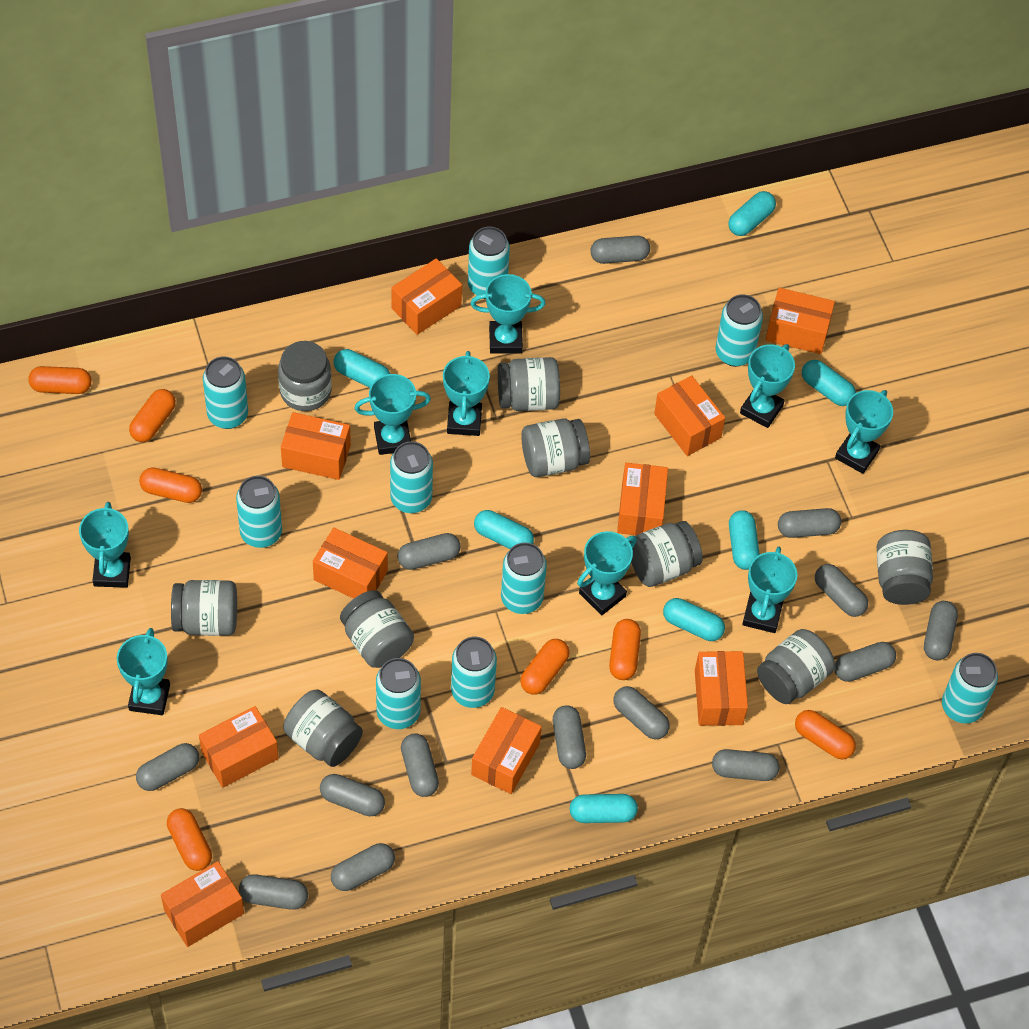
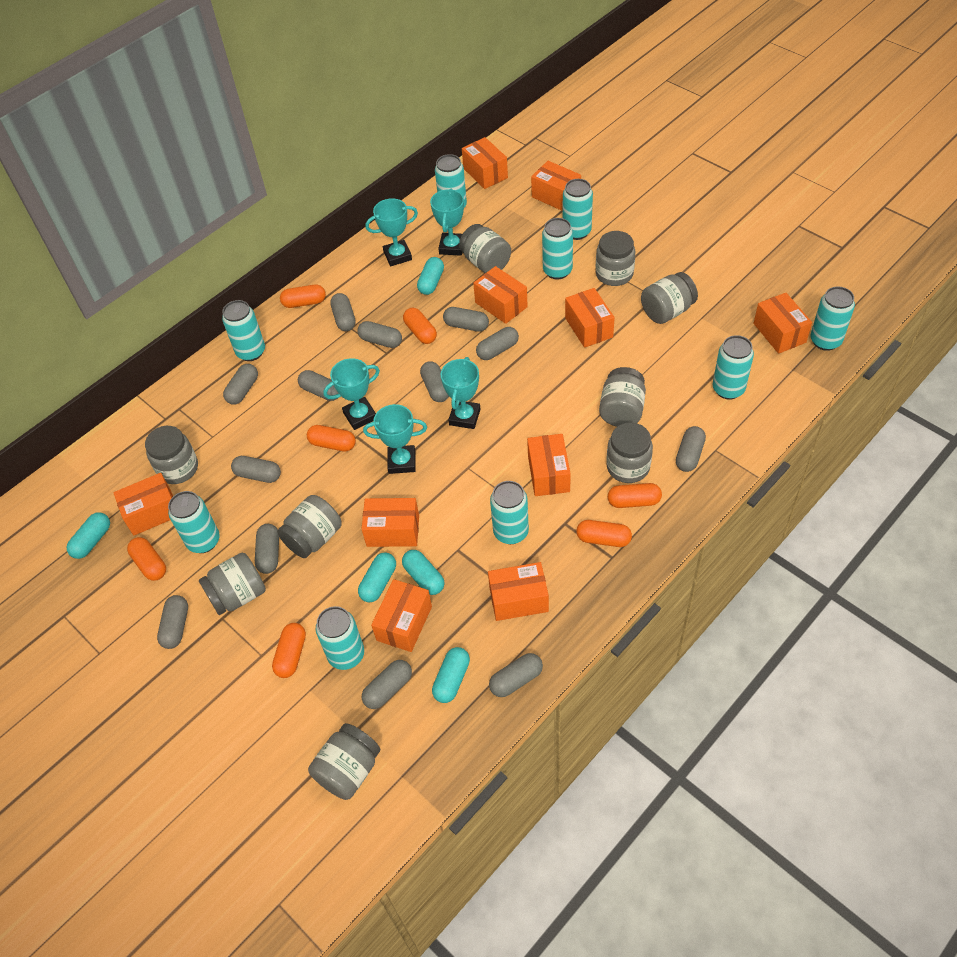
grey capsule: [136,743,199,791] [239,874,308,910] [320,774,385,816] [331,843,395,891] [397,533,461,570] [401,734,439,797] [553,705,586,769] [591,236,650,264] [613,686,670,739] [712,749,779,781] [778,508,841,538] [815,564,868,617] [834,642,896,682] [924,601,958,660] = 14 -> [157,595,188,649] [223,364,258,405] [231,456,281,483] [255,524,279,574] [298,370,338,401] [330,293,356,331] [357,321,402,348] [362,660,412,709] [420,361,449,402] [443,307,489,332] [476,327,519,360] [489,653,543,697] [676,426,706,472] = 13
turquoise capsule: [334,349,390,388] [474,510,534,549] [570,794,638,823] [663,598,725,641] [728,191,776,236] [729,510,760,570] [802,360,856,406] = 7 -> [67,512,110,559] [358,552,396,602] [402,550,444,595] [417,257,444,295] [432,647,470,703] = 5
turquoise trophy: [79,502,131,588] [117,628,170,715] [354,374,431,455] [443,351,490,436] [470,274,546,353] [577,531,637,615] [740,344,795,428] [742,547,797,633] [835,390,893,474] = 9 -> [323,358,380,430] [363,404,427,474] [365,198,418,266] [430,188,464,256] [441,357,481,429] = 5

